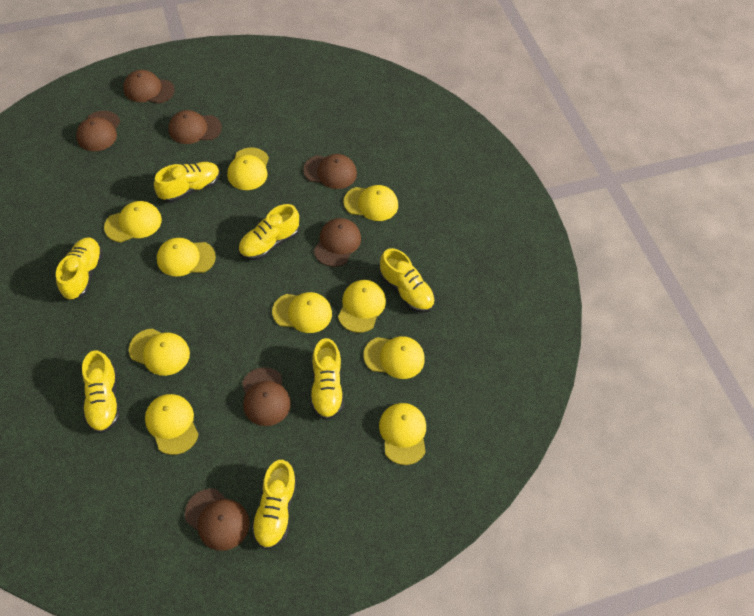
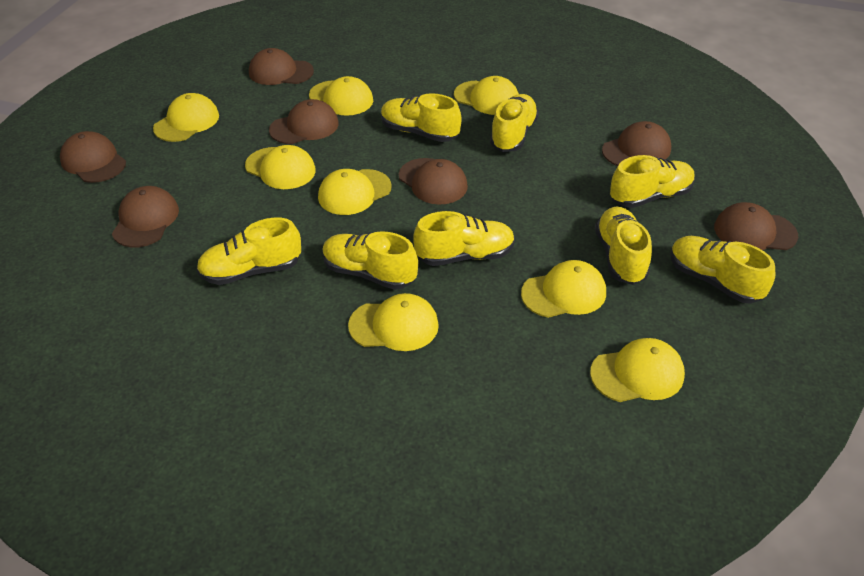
yellow cap: [104,201,162,242] [129,329,190,376] [145,394,199,455] [157,238,216,277] [227,147,269,190] [272,292,332,333] [338,280,386,333] [344,185,398,221] [363,336,425,379] [379,403,426,465] = 10 -> [153,93,219,142] [245,145,316,189] [309,76,373,116] [318,169,392,215] [348,293,439,351] [454,76,519,115] [521,260,606,318] [590,338,685,402] = 8
yellow shoe: [56,237,103,300] [82,350,120,433] [154,162,220,203] [238,204,299,260] [251,460,297,549] [311,338,344,420] [380,248,435,313] = 7 -> [196,218,301,285] [322,231,418,290] [381,93,462,142] [413,211,515,266] [490,94,539,152] [595,207,652,285] [610,155,695,208] [670,236,775,304] = 8

